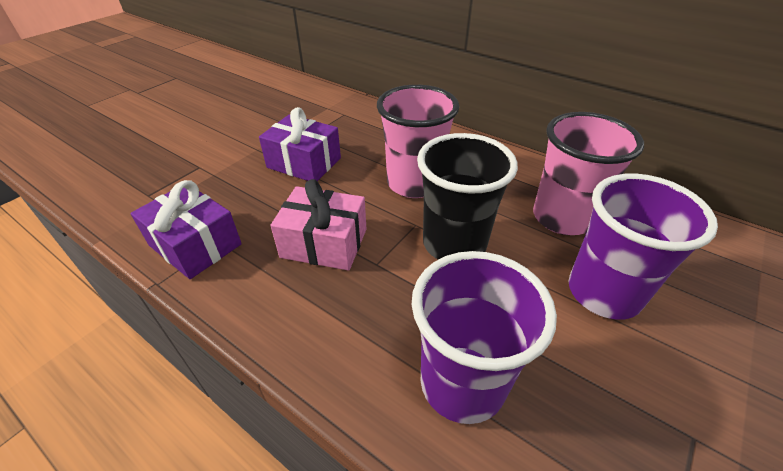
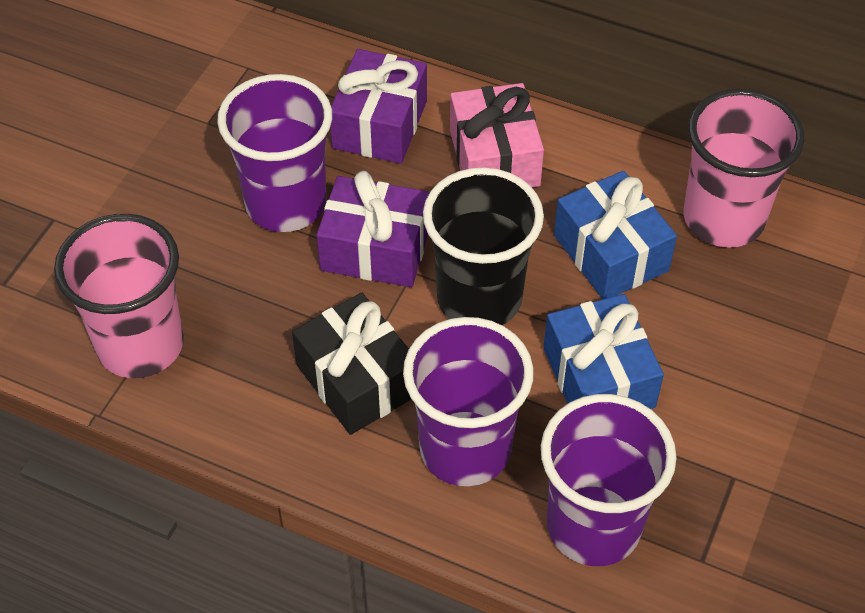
black gift: none = 0 -> [292,293,411,435] = 1
blue gift: none = 0 -> [544,294,664,409] [554,171,677,299] = 2
purple cup: [412,251,557,424] [569,173,718,320] = 2 -> [217,74,332,232] [403,317,534,486] [541,394,677,566] = 3

